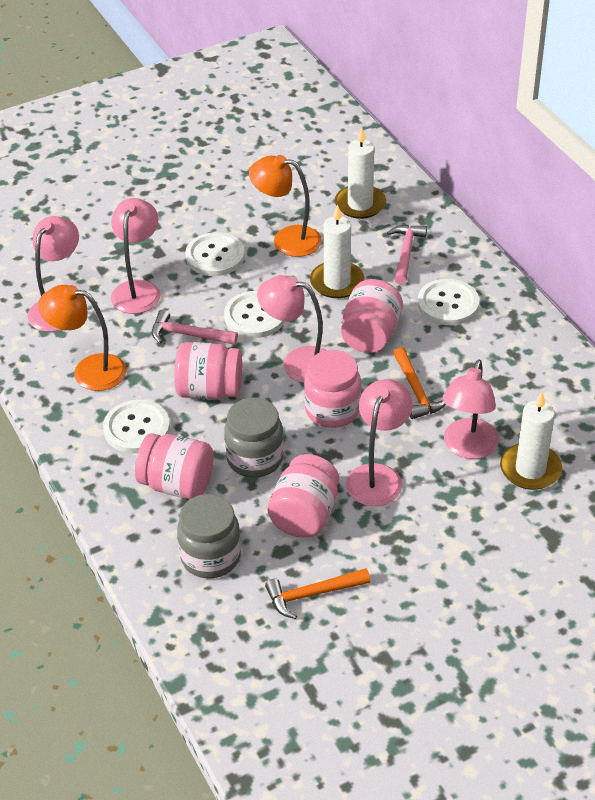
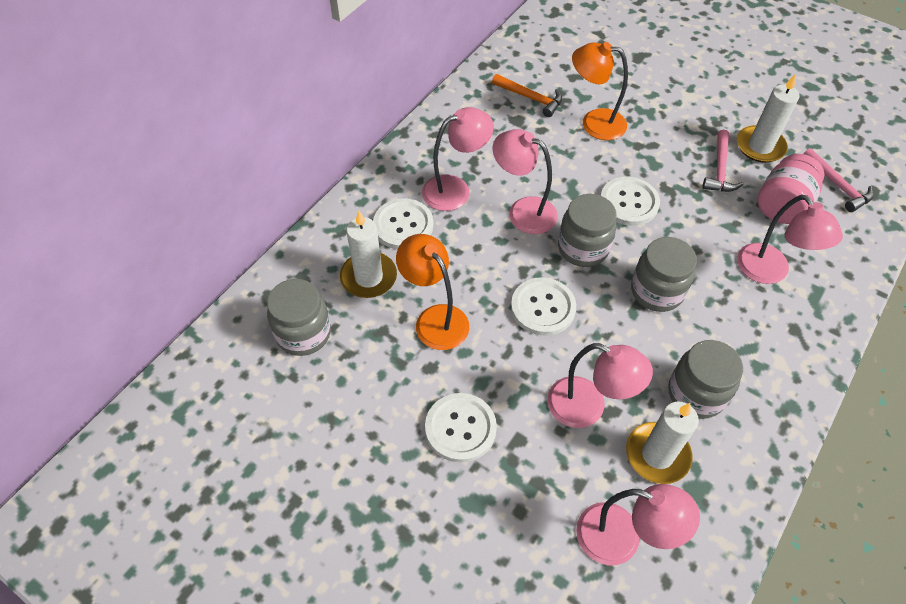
grey jar: [177,494,241,578] [224,397,284,478] = 2 -> [267,279,331,356] [558,194,617,267] [631,237,697,312] [668,340,743,419] = 4
orange hammer: [265,568,370,619] [393,347,446,419] = 2 -> [492,74,562,117] = 1
pink jar: [135,433,214,499] [174,342,242,400] [268,454,339,538] [304,350,361,428] [341,279,403,353] = 5 -> [757,154,824,224] = 1

